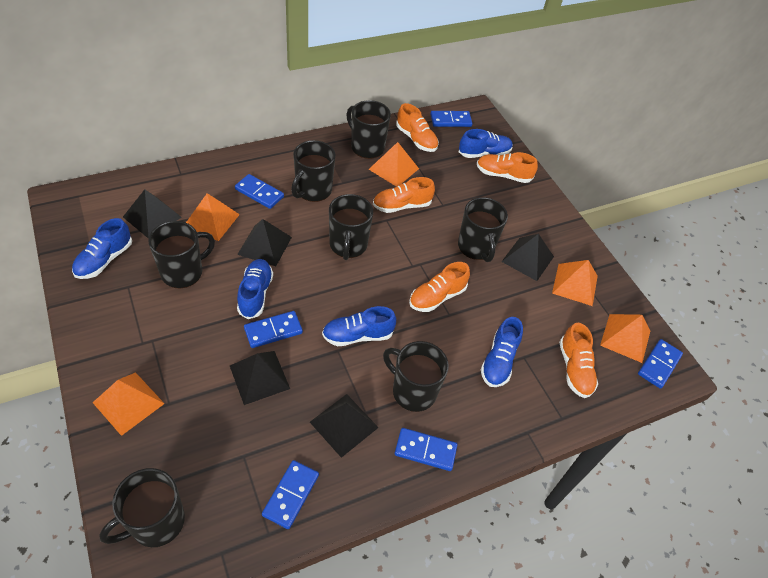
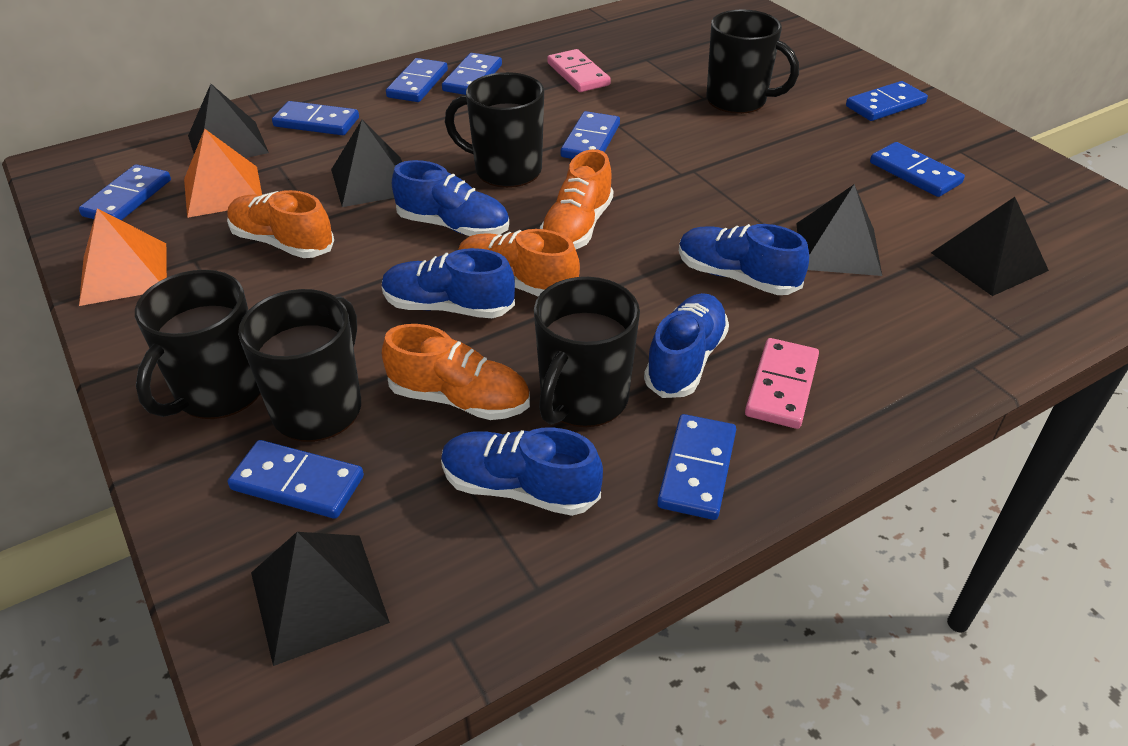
black mug: [99,468,185,547] [148,221,215,288] [291,140,336,202] [329,194,373,260] [346,100,391,159] [383,341,449,412] [458,197,508,262] = 7 -> [135,270,261,419] [238,289,361,442] [445,72,544,188] [534,277,640,427] [706,9,799,114] = 5
blue domino: [235,174,284,209] [244,311,303,348] [262,460,319,529] [395,428,457,471] [430,111,472,127] [638,339,683,389] = 6 -> [79,164,171,221] [228,440,364,519] [272,101,359,135] [386,58,448,102] [442,53,502,95] [561,111,620,159] [657,414,736,520] [846,81,928,121] [870,142,965,197] = 9
orange pyramid: [92,372,165,436] [186,193,240,241] [369,142,419,186] [552,260,598,306] [600,314,650,363] = 5 -> [79,208,167,306] [184,129,262,218] = 2
orange shoe: [373,177,435,213] [396,103,439,152] [409,262,470,312] [477,152,538,183] [559,323,598,398] = 5 -> [227,190,334,258] [382,324,530,420] [458,229,580,297] [540,149,613,249] = 4
pink domino: none = 0 -> [547,49,611,92] [745,338,819,429] = 2

